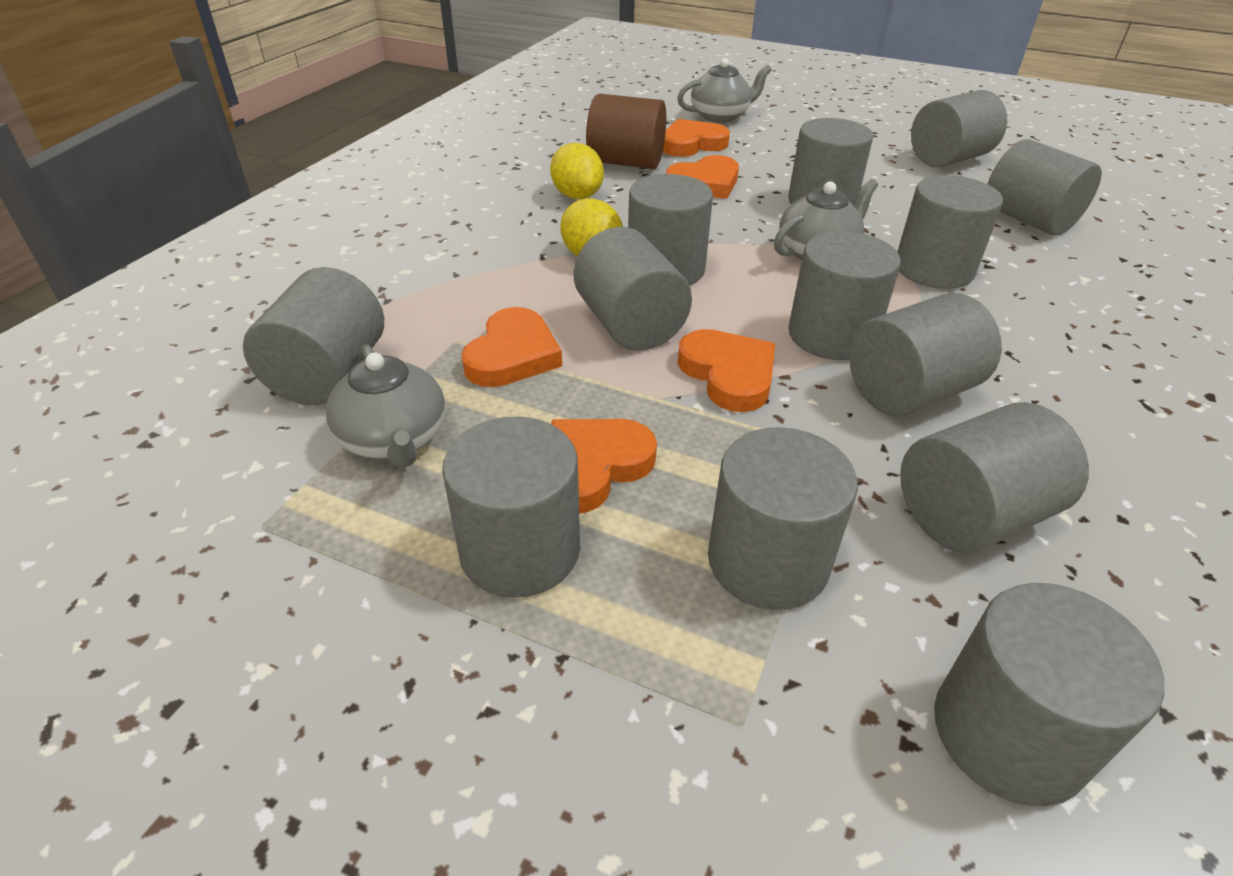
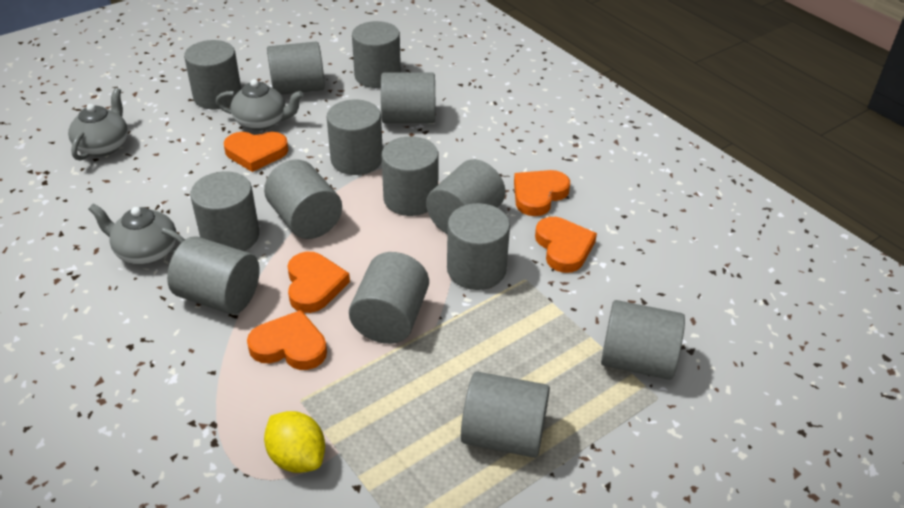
brown cylinder: [586,94,666,169] = 1 -> none = 0
grey cylinder: [243,267,384,405] [442,417,580,598] [574,227,692,351] [628,174,713,286] [708,427,858,610] [788,118,873,205] [789,231,901,360] [849,293,1002,416] [897,175,1003,289] [900,402,1089,553] [911,90,1007,167] [934,583,1164,806] [988,139,1102,236] = 13 -> [167,236,259,314] [184,40,241,109] [190,171,259,251] [264,159,342,239] [267,42,325,95] [327,100,383,175] [349,252,429,344] [352,21,401,88] [381,72,435,123] [382,136,439,216] [426,159,506,234] [447,203,510,290] [461,371,550,458] [601,300,685,380] = 14
yellow lemon: [550,143,604,199] [560,198,623,256] = 2 -> [264,411,325,473] = 1

